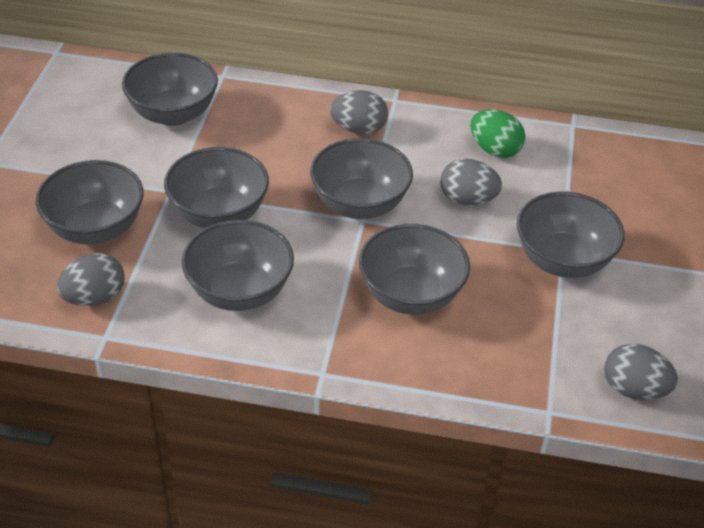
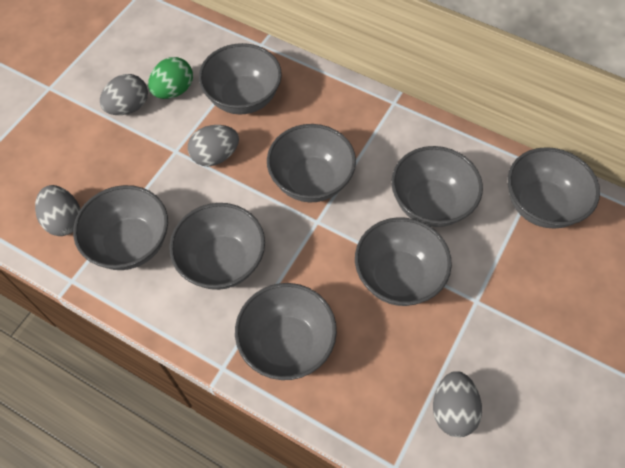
grey bowl: [35,160,144,245] [122,53,218,126] [164,147,269,228] [182,220,294,311] [310,138,413,219] [359,224,470,315] [517,191,625,278] = 7 -> [73,185,168,270] [169,203,265,290] [199,43,282,115] [235,283,337,380] [267,124,356,202] [355,217,452,306] [391,146,483,227] [508,147,600,229] = 8

